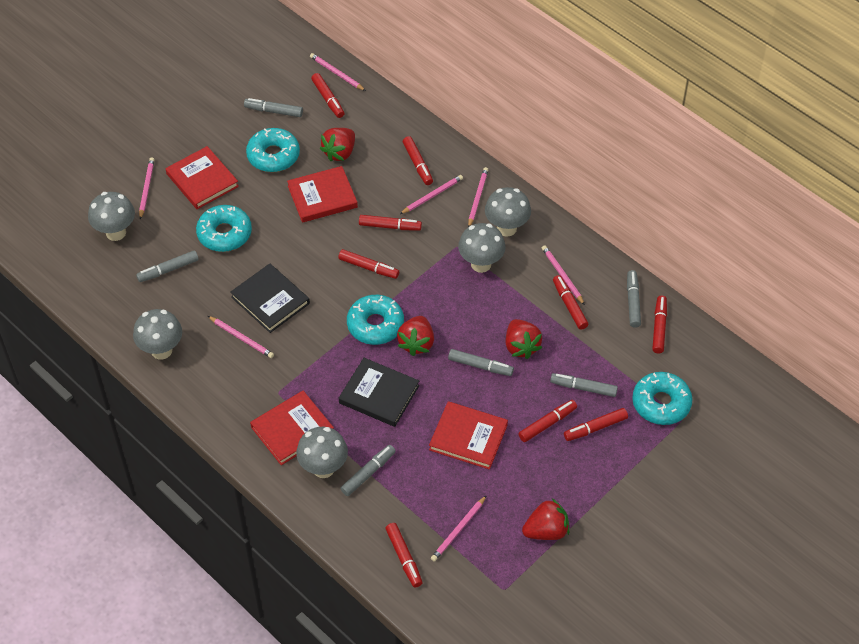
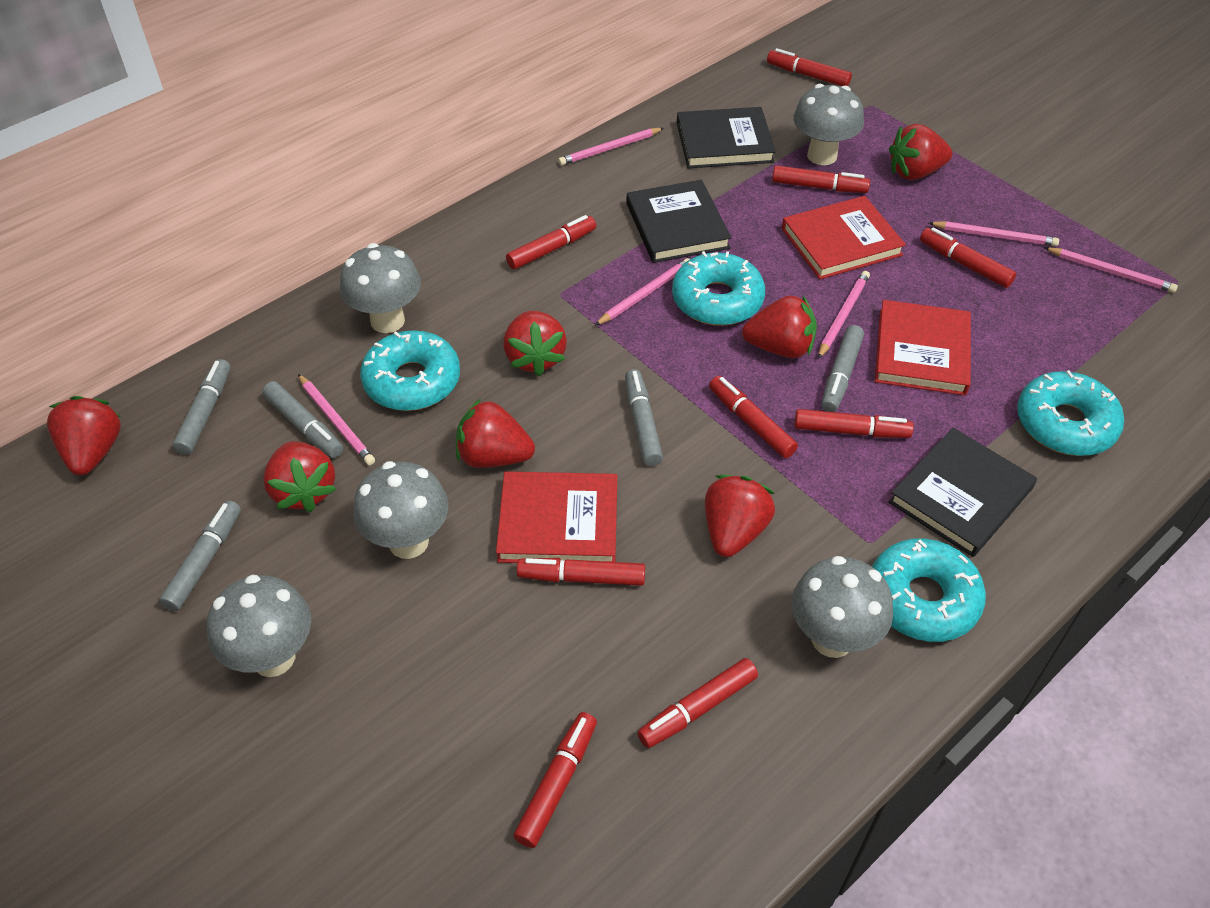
black book: [230,263,310,333] [339,358,419,427] = 2 -> [626,180,732,263] [677,107,776,168] [889,428,1037,557] = 3
grey marker: [136,250,199,282] [244,98,303,117] [340,445,396,496] [448,349,514,376] [550,373,618,397] [627,270,641,328] = 6 -> [159,500,241,611] [172,359,231,455] [262,381,343,458] [625,369,663,466] [821,325,864,412] = 5
pink pencil: [139,158,155,219] [208,316,274,358] [310,53,366,91] [400,175,463,214] [431,495,487,562] [468,167,488,227] [542,245,585,305] = 7 -> [298,374,375,465] [558,128,664,166] [594,258,690,326] [818,271,870,359] [929,221,1059,246] [1044,247,1178,293] = 6
red book: [166,146,239,209] [250,391,334,465] [287,166,358,223] [429,401,508,470] = 4 -> [496,471,617,563] [782,196,906,279] [875,300,971,395] = 3
red strawberry: [319,128,355,161] [397,316,434,356] [506,319,542,359] [522,498,569,540] = 4 -> [47,396,121,475] [263,441,336,512] [456,398,535,468] [503,311,567,376] [705,475,775,557] [742,295,817,358] [889,124,952,180] = 7

